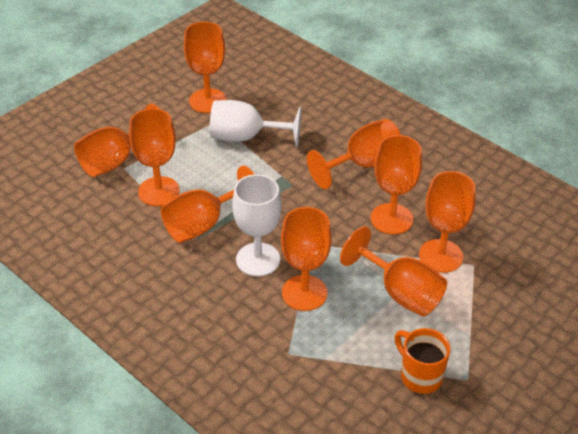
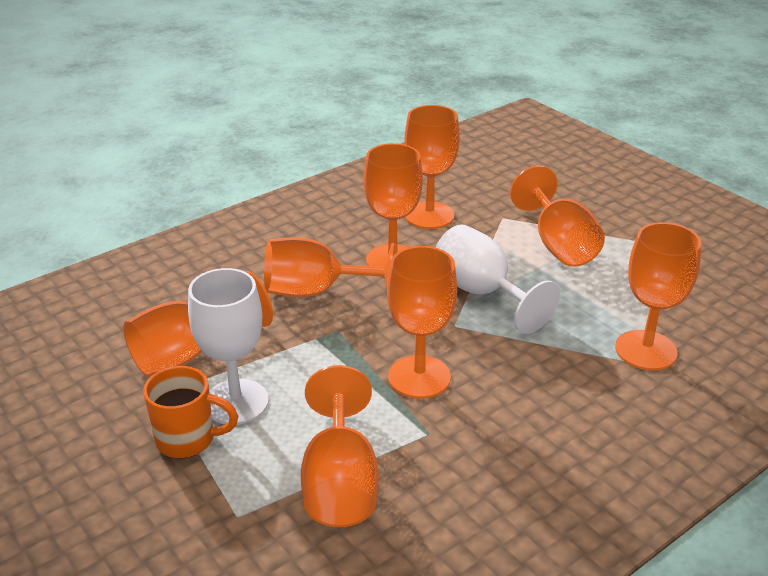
orange goblet: [74,104,160,177] [129,108,180,206] [161,166,254,243] [184,21,227,113] [281,207,332,311] [307,119,401,189] [340,226,447,317] [371,135,422,235] [419,171,476,273] = 9 -> [123,271,273,377] [264,237,395,297] [301,365,379,527] [364,143,423,266] [387,246,457,398] [405,105,460,229] [510,166,605,267] [615,222,701,370] = 8

